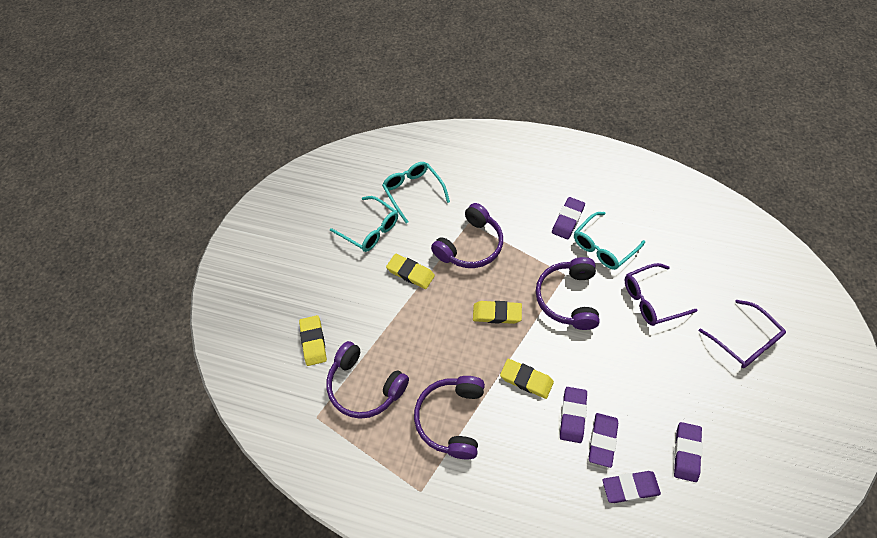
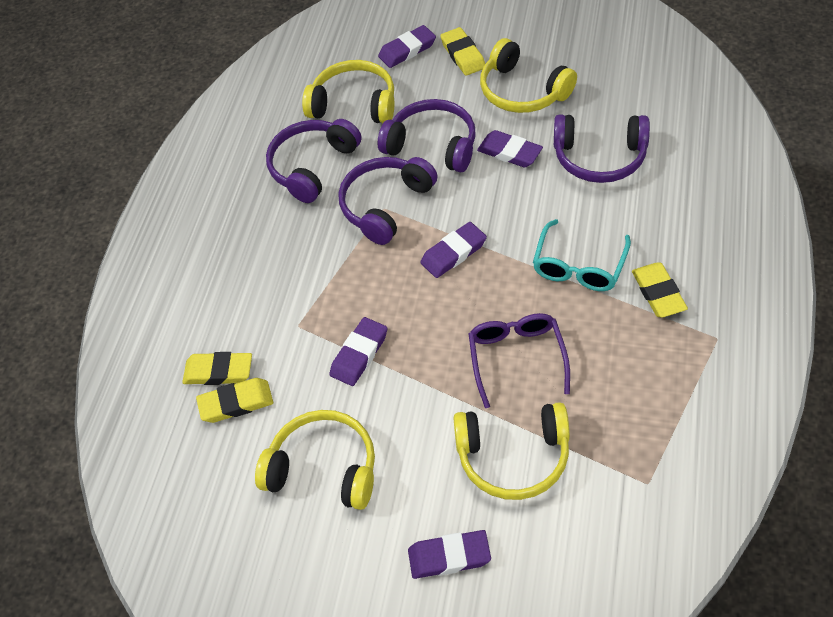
purple glasses: [625,263,697,326] [699,300,786,368] = 2 -> [469,313,570,408] = 1
turquoise glasses: [330,196,398,252] [382,162,450,224] [574,212,645,270] = 3 -> [533,219,631,291] = 1
yellow headphones: none = 0 -> [255,410,375,510] [302,60,394,123] [453,402,570,500] [480,38,577,113] = 4

